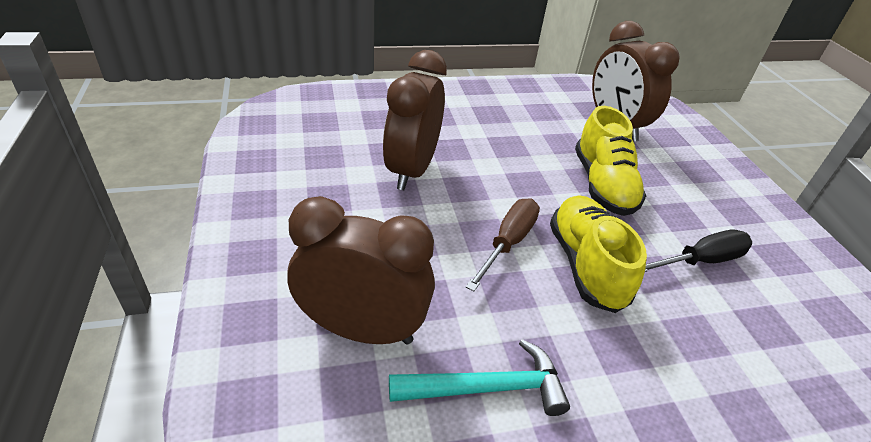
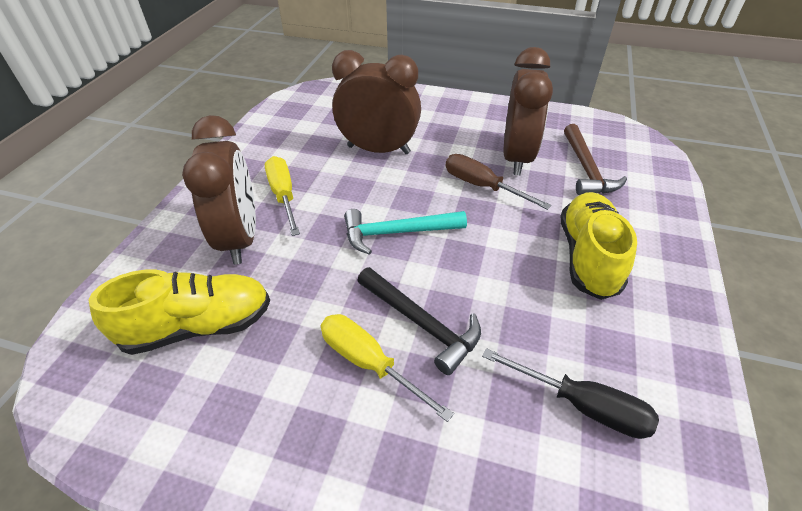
black hammer: none = 0 -> [357,267,481,375] = 1
brown hammer: none = 0 -> [564,124,627,195] = 1
yellow screwdriver: none = 0 -> [265,156,300,236] [321,314,454,422] = 2

